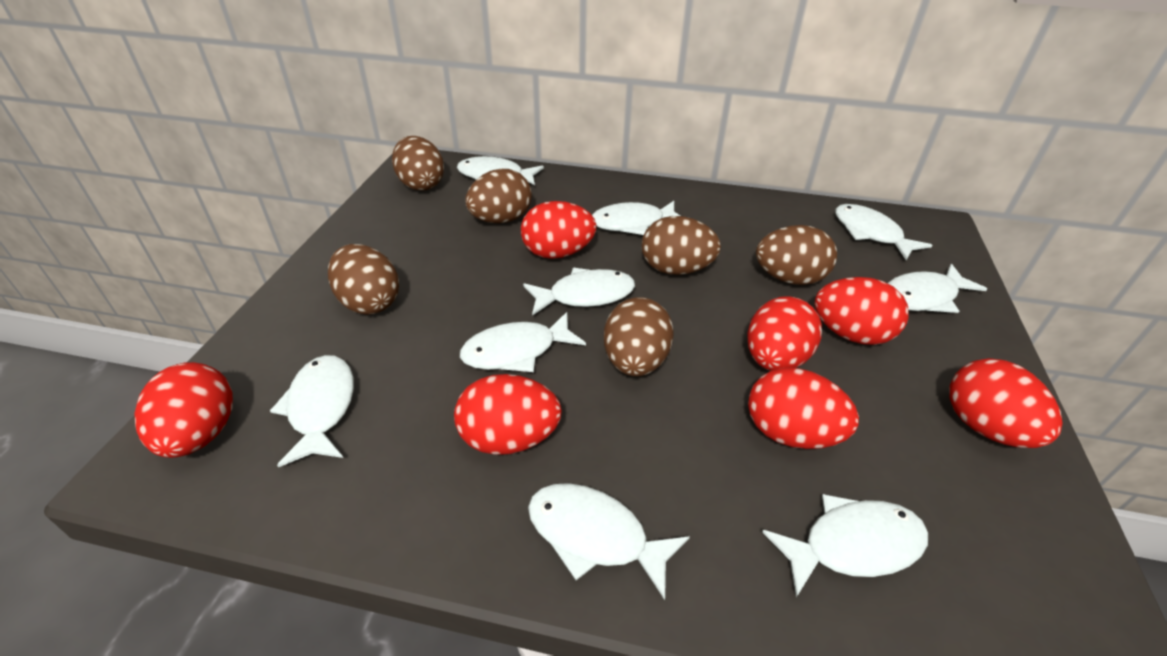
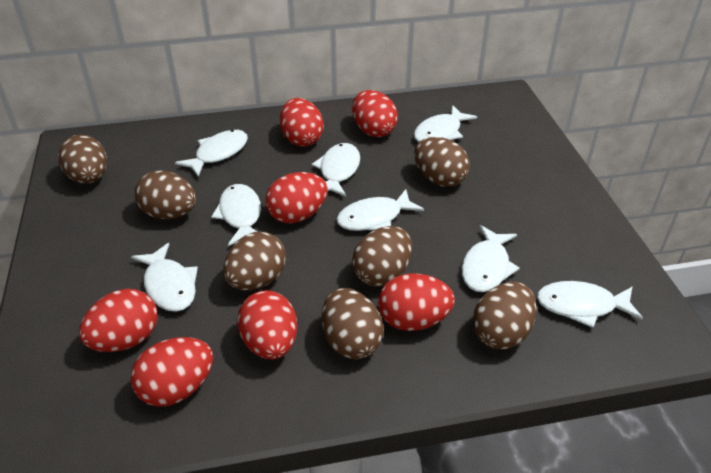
brown egg: [328,244,399,315] [392,136,444,191] [466,169,532,223] [604,297,674,376] [642,216,721,275] [756,225,837,285] = 6 -> [58,135,107,184] [134,170,196,219] [223,232,286,290] [322,288,384,359] [352,226,412,287] [414,137,470,187] [473,282,537,349] = 7
white fish: [270,355,354,467] [457,156,544,185] [460,312,586,372] [523,268,635,316] [528,483,690,600] [592,201,680,235] [762,494,928,598] [835,204,932,260] [888,264,987,313] = 9 -> [131,243,198,312] [175,130,248,177] [211,184,261,246] [312,143,360,197] [336,189,424,231] [414,105,477,142] [461,225,520,292] [537,281,643,328] = 8

